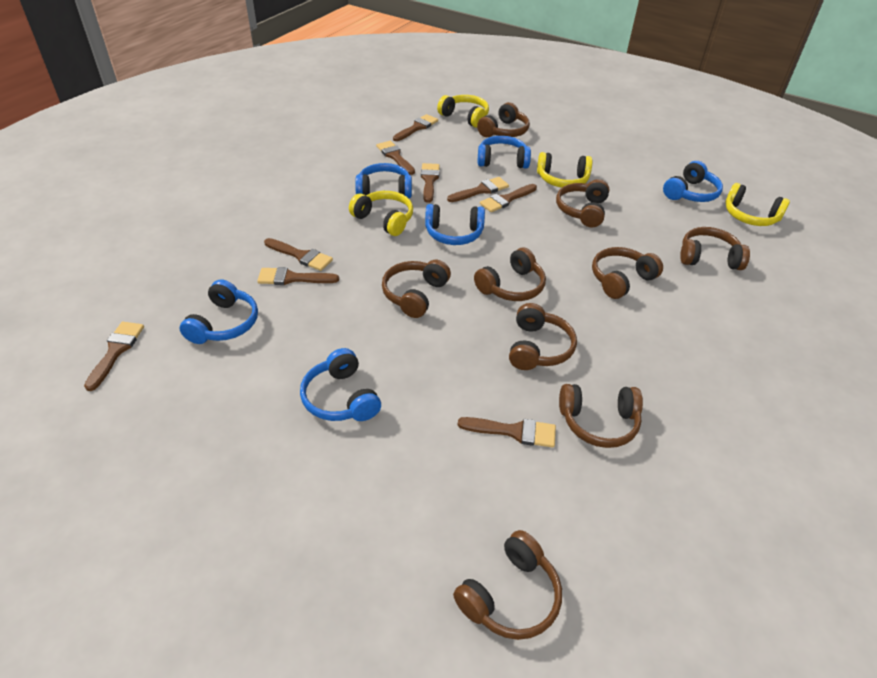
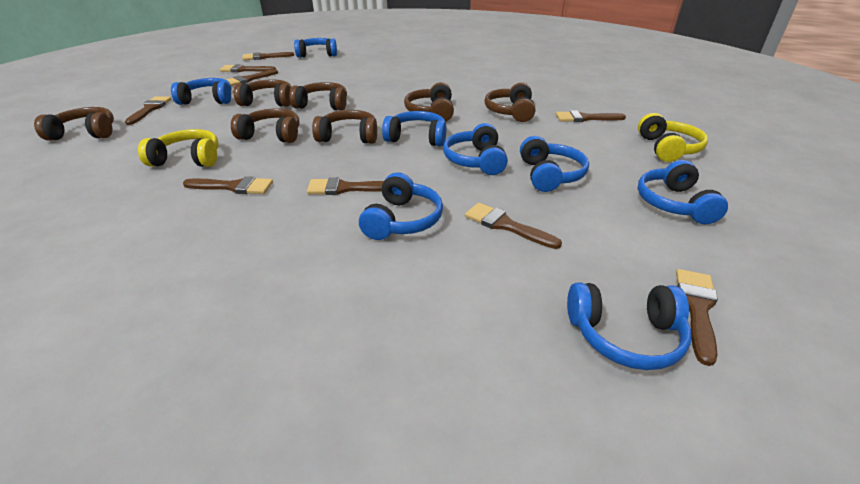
blue headphones: [179,279,258,344] [300,348,381,421] [355,163,412,198] [425,204,485,245] [478,136,531,169] [663,161,723,202] = 6 -> [171,78,231,105] [294,38,337,58] [359,172,443,240] [382,111,447,147] [443,123,508,175] [520,136,589,192] [567,282,691,370] [637,160,728,224] = 8
brown headphones: [382,260,451,318] [453,530,562,640] [474,248,546,301] [477,102,530,137] [509,303,577,370] [556,179,609,227] [559,384,643,448] [592,247,663,299] [680,227,750,270] = 9 -> [34,107,114,140] [231,108,300,143] [234,79,291,107] [289,82,347,111] [312,110,377,144] [404,82,454,122] [484,82,535,122] = 7
yellow headphones: [349,191,413,236] [437,95,489,128] [537,152,592,188] [726,183,790,226] = 4 -> [138,129,219,167] [638,113,708,162] = 2

